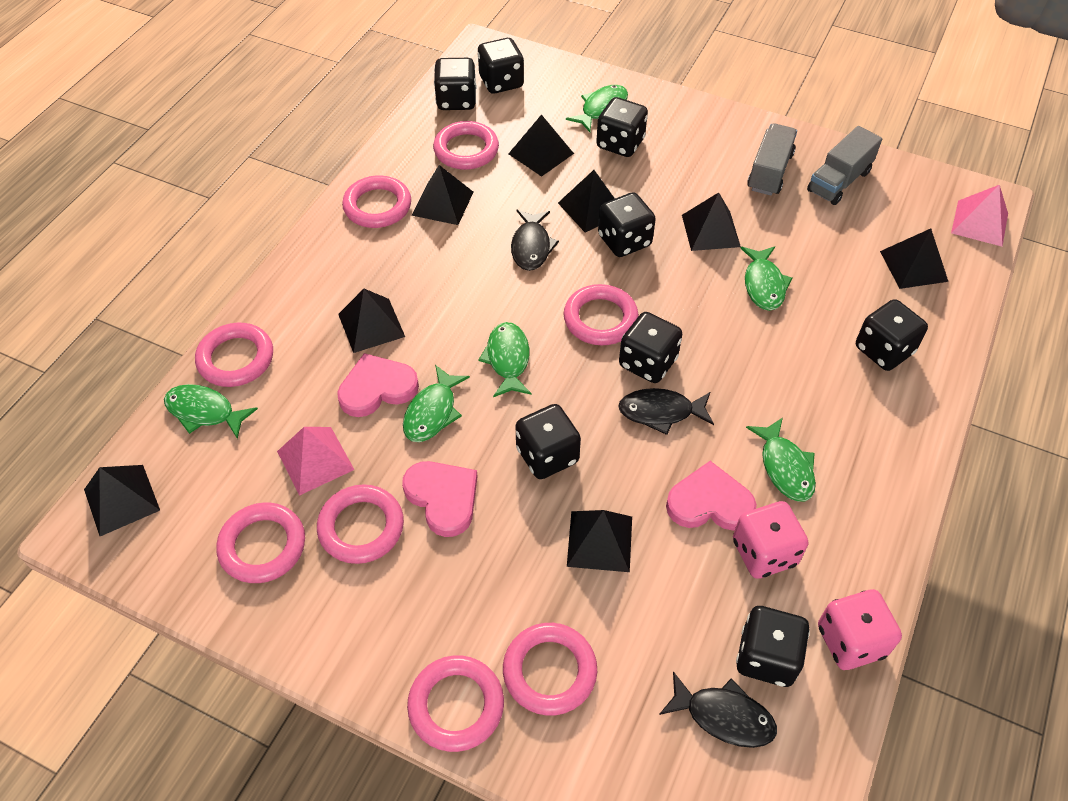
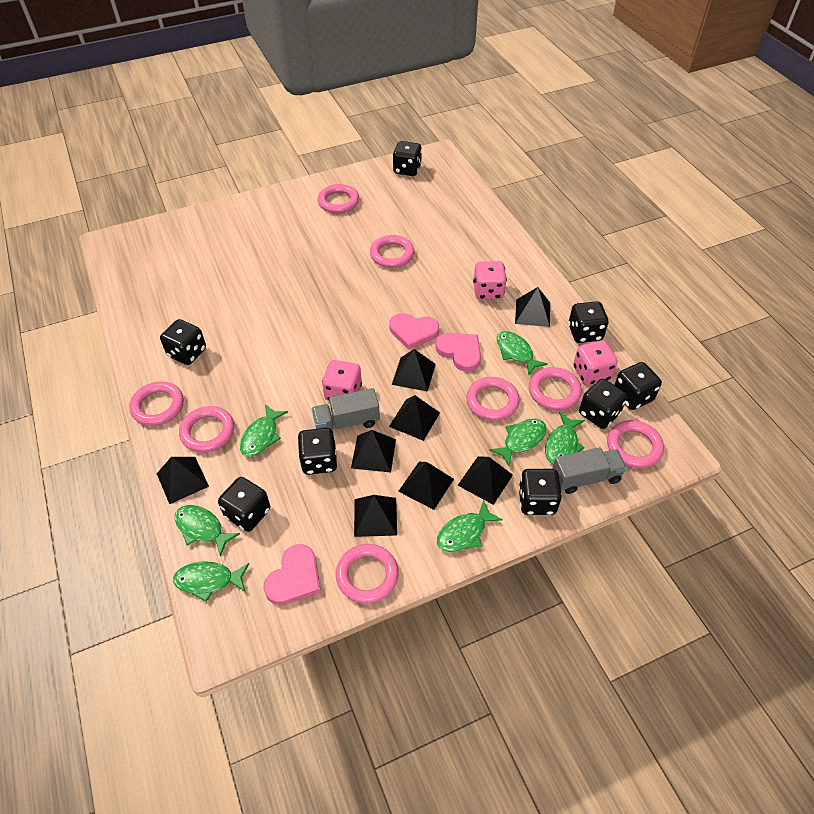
black fish: [511,210,559,271] [618,388,714,435] [659,671,777,748] = 3 -> none = 0
green fish: [164,384,258,439] [403,365,470,442] [478,322,532,397] [566,85,628,132] [741,246,793,311] [746,417,816,502] = 6 -> [173,561,249,602] [175,505,240,556] [240,404,288,457] [437,499,503,552] [489,418,546,466] [497,331,548,375] [545,412,585,464] = 7
pink dice: [733,501,809,579] [818,589,902,670] = 2 -> [322,360,362,401] [473,261,507,300] [573,340,618,385] = 3
pink pyramid: [277,427,355,496] [951,185,1008,247] = 2 -> none = 0

